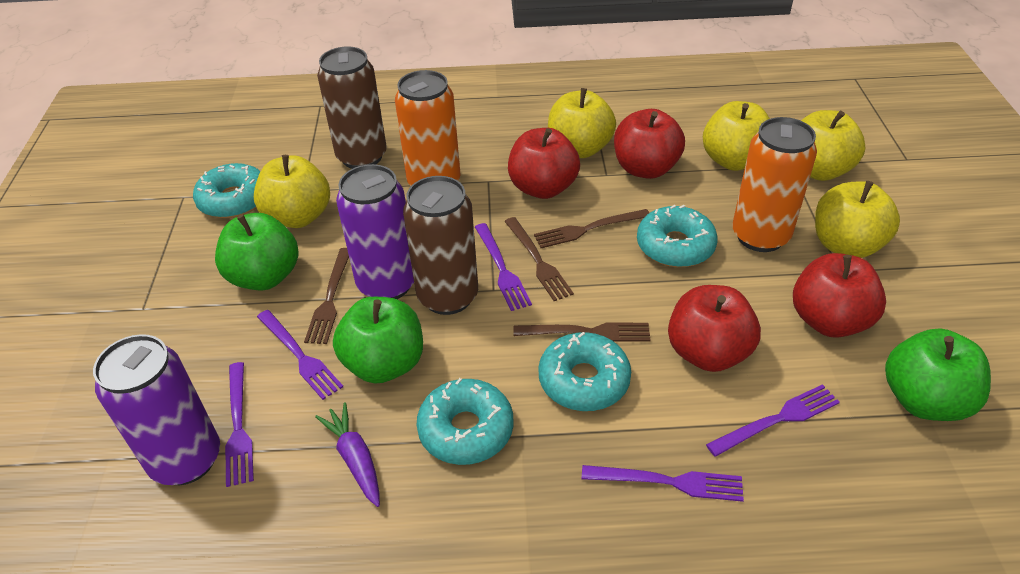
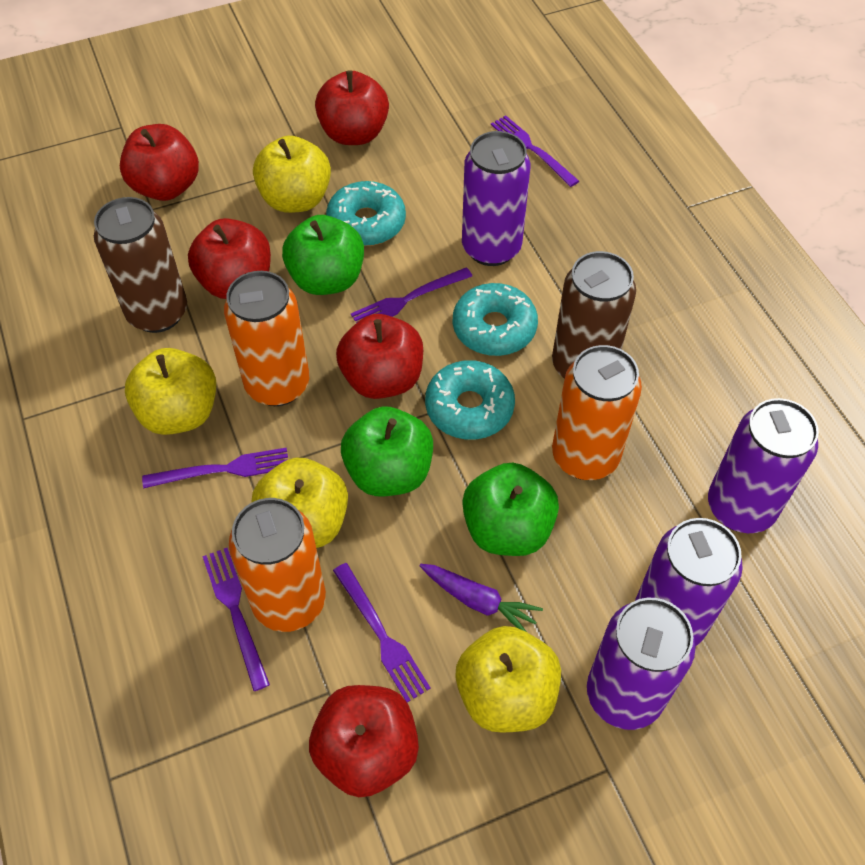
brown fork: [304,248,349,344] [504,217,574,301] [513,322,651,342] [534,209,649,248] = 4 -> none = 0
orange can: [395,70,460,186] [732,117,817,252] = 2 -> [224,271,309,406] [229,498,326,632] [552,345,642,480] = 3
purple can: [93,334,220,485] [336,164,414,299] = 2 -> [462,131,530,266] [587,598,695,730] [635,518,743,646] [708,398,819,533] = 4
red apple: [508,128,580,199] [614,109,685,179] [668,285,761,372] [793,253,886,338] = 4 -> [120,124,199,201] [188,218,271,299] [309,685,419,797] [315,70,389,145] [336,314,423,399] = 5
turquoise donut: [193,163,261,218] [417,378,514,465] [538,332,631,411] [637,205,718,267] = 4 -> [326,181,406,246] [425,360,515,440] [453,283,538,356] = 3
yellow apple: [254,155,330,228] [548,88,616,158] [703,101,770,171] [801,110,865,181] [815,181,900,258] = 5 -> [125,348,216,435] [252,458,348,548] [253,136,331,213] [455,626,561,733] = 4

